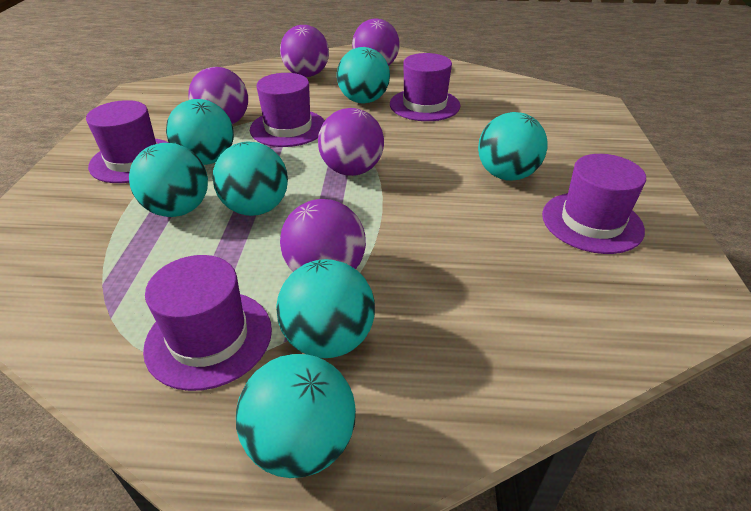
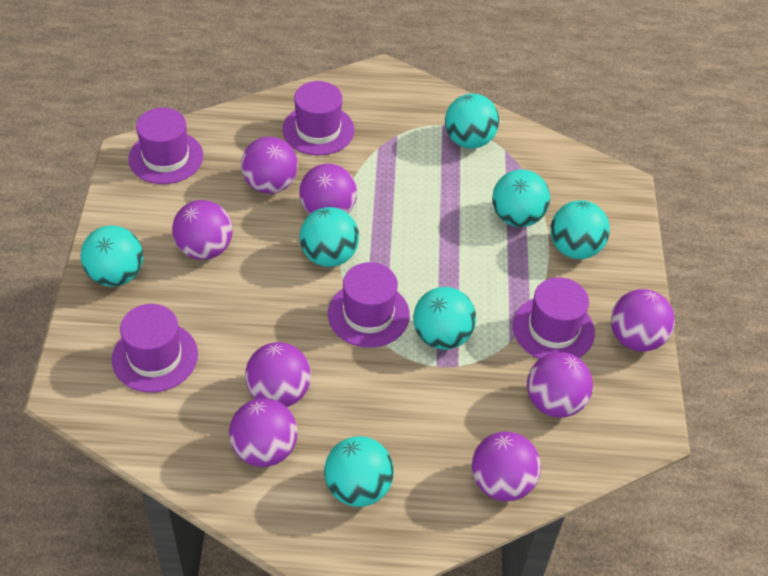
purple ball: [188,67,248,125] [280,25,329,77] [280,199,366,272] [318,108,384,176] [352,19,400,66] = 5 -> [172,200,233,260] [229,398,298,467] [241,137,298,194] [245,342,311,407] [299,164,357,215] [472,432,541,501] [527,352,593,418] [611,289,675,352] = 8

